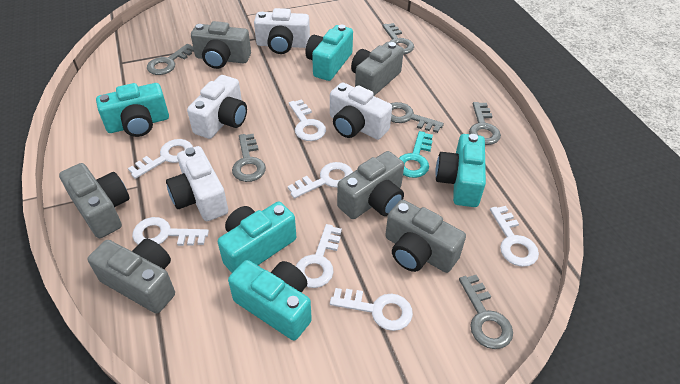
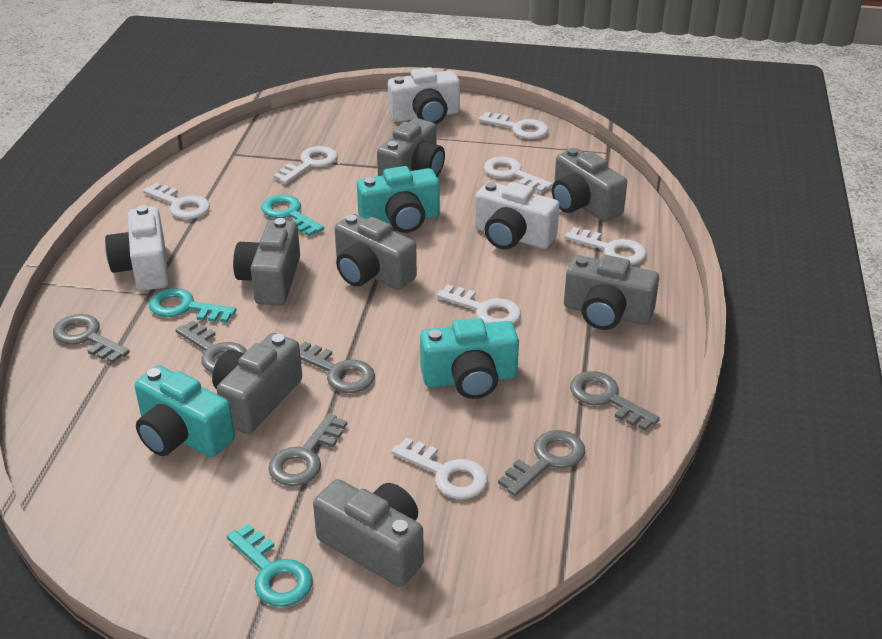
grey camera: [59,163,130,238] [88,239,175,314] [191,21,251,69] [337,151,404,219] [351,42,404,96] [385,200,466,273] = 6 -> [212,333,302,434] [233,218,300,305] [313,479,424,587] [335,214,417,290] [377,118,445,176] [552,148,627,222] [564,255,659,330] = 7
turquoise camera: [96,83,169,137] [218,202,296,273] [228,260,312,341] [305,24,353,81] [435,134,486,207] = 5 -> [135,365,235,457] [357,166,440,233] [420,318,519,399] = 3
turquoise key: [399,131,433,178] = 1 -> [149,288,236,323] [227,524,313,607] [261,195,324,236] = 3
white camera: [166,146,228,221] [187,75,247,139] [254,8,310,54] [330,82,392,140] = 4 -> [105,205,169,291] [388,67,460,124] [475,182,560,250] = 3

